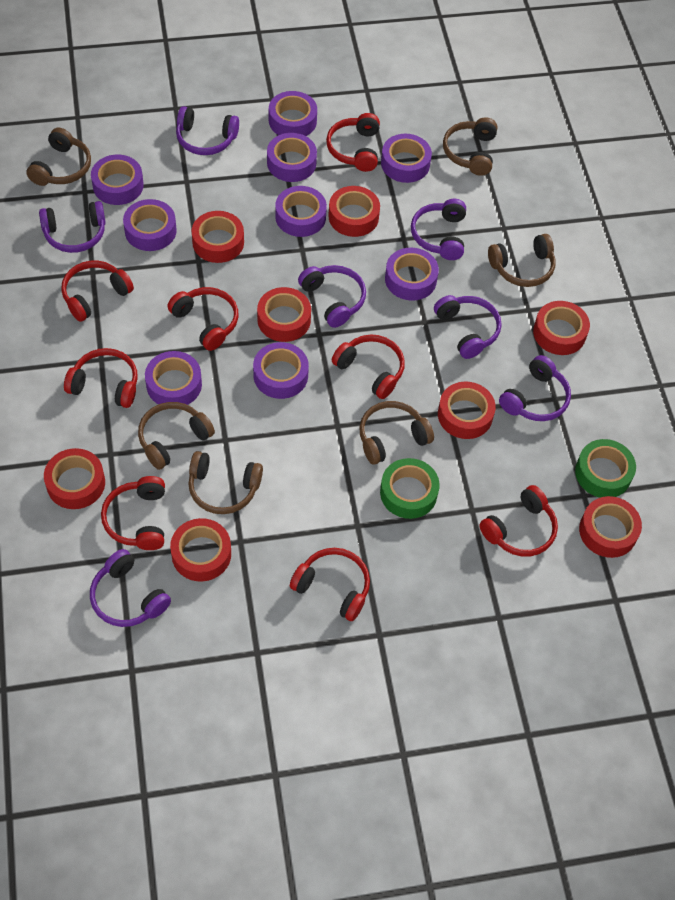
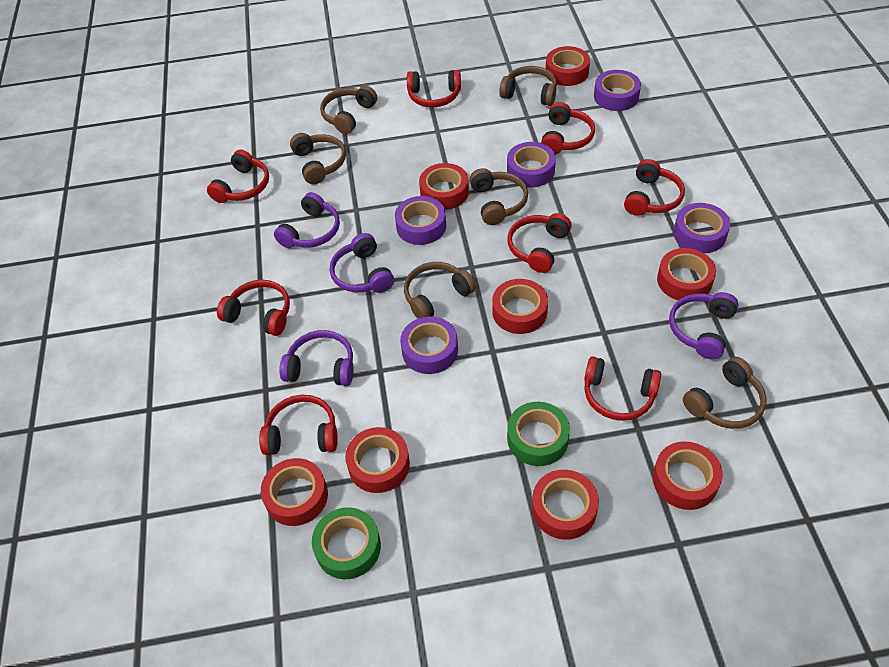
purple headphones: [39,201,106,253] [90,549,171,627] [176,106,239,155] [298,265,366,328] [411,199,466,260] [434,295,502,359] [499,355,571,421] = 7 -> [274,192,340,248] [279,330,354,386] [330,233,394,293] [669,292,738,359] = 4
purple tape: [91,155,144,205] [123,199,177,251] [145,351,202,405] [253,342,309,399] [267,133,317,182] [269,91,317,136] [275,186,327,237] [381,134,432,183] [385,248,439,301] = 9 -> [395,196,446,245] [400,316,458,374] [507,142,556,188] [594,70,641,111] [673,203,730,253] = 5

